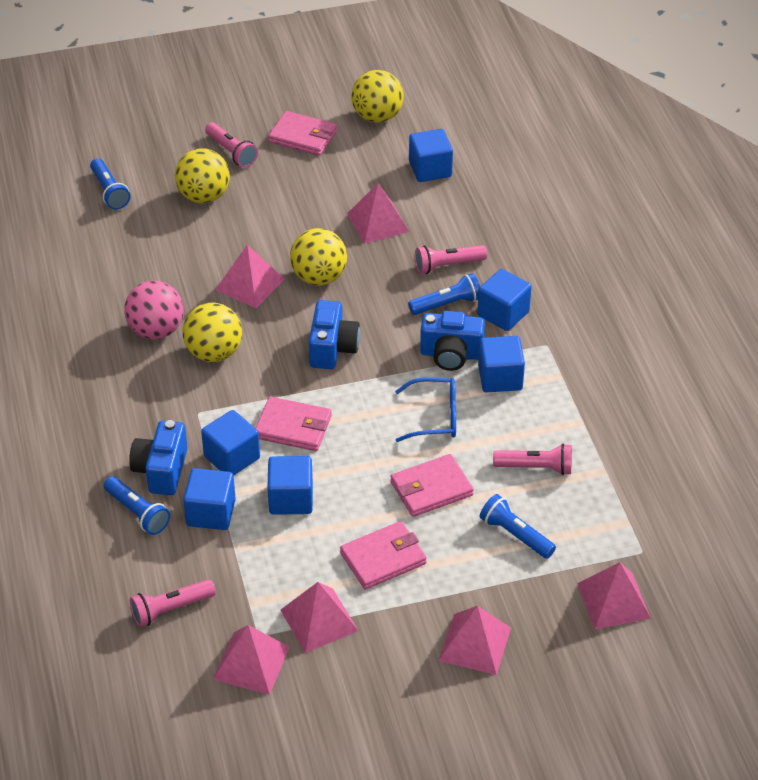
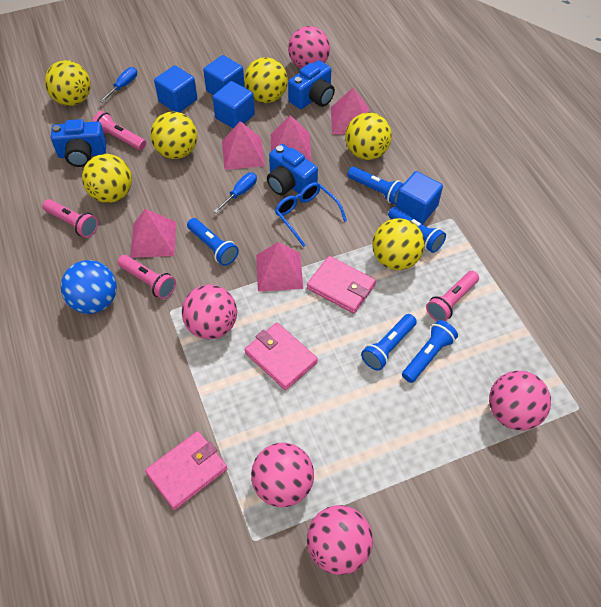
blue ball: none = 0 -> [61,260,117,314] = 1
blue cube: [183,468,236,530] [201,410,260,475] [267,456,313,515] [409,129,453,182] [477,269,532,331] [478,336,525,392] = 6 -> [154,65,197,113] [203,55,245,95] [212,81,255,128] [396,171,443,224] = 4
blue flashlight: [90,158,130,209] [104,476,170,535] [408,273,480,315] [480,494,556,559] = 4 -> [187,218,239,266] [347,167,404,205] [361,314,417,371] [388,207,446,253] [402,320,458,383] = 5
blue screwdriver: none = 0 -> [100,67,137,103] [213,173,257,213] = 2
pink ball: [124,280,184,339] = 1 -> [182,284,237,340] [251,443,314,507] [288,26,330,69] [307,505,373,575] [489,371,551,430] = 5
pink pyramid: [213,625,290,695] [215,245,284,308] [280,582,359,653] [347,183,409,244] [438,606,511,675] [577,562,651,629] = 6 -> [130,209,176,258] [222,121,265,170] [256,242,303,292] [271,115,312,162] [331,88,369,134] = 5
pink wallet: [255,397,332,451] [268,111,337,156] [340,521,427,590] [390,454,474,517] = 4 -> [145,431,228,510] [245,322,318,390] [307,256,376,314] = 3
yellow ball: [175,148,230,203] [183,303,242,362] [290,228,347,286] [351,70,404,123] = 4 -> [45,60,91,106] [82,154,132,203] [150,112,197,159] [244,57,288,103] [345,112,392,160] [372,218,424,270] = 6

